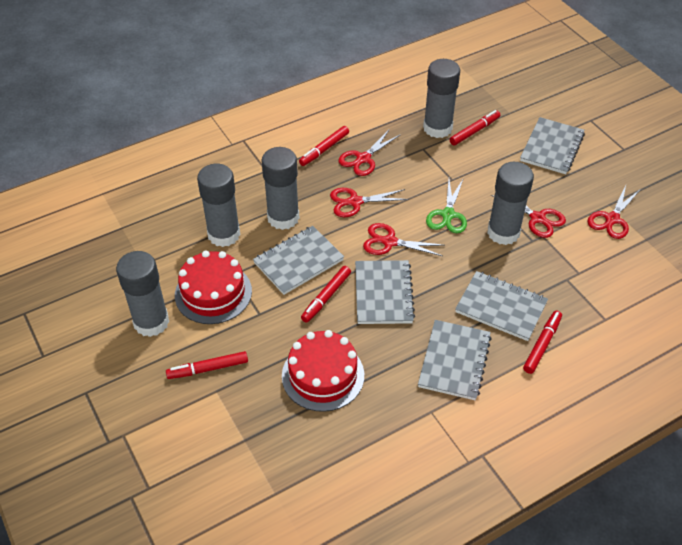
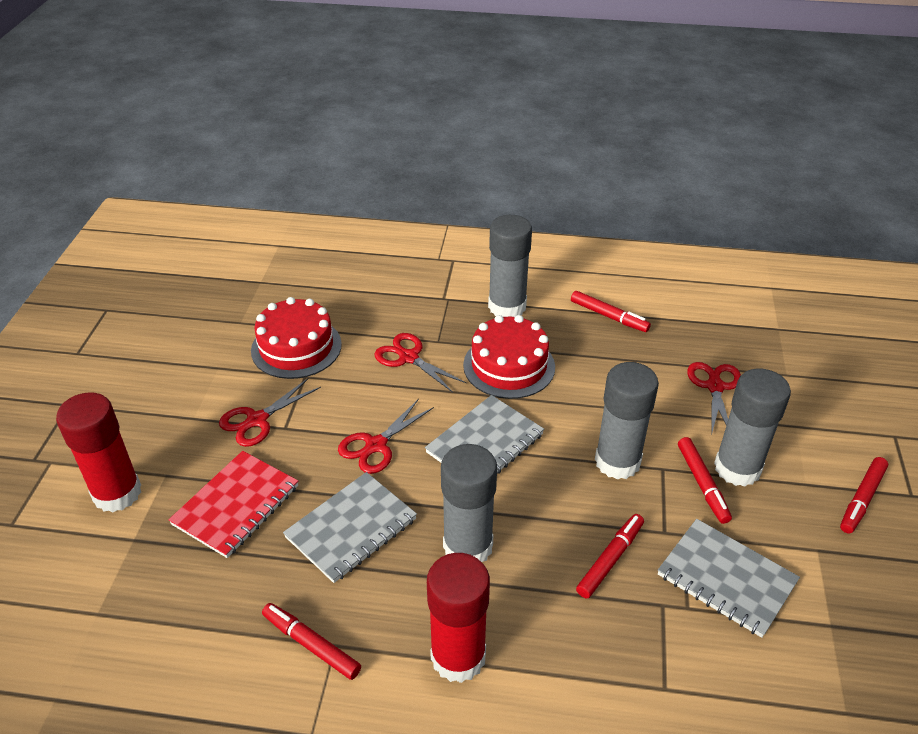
green scissors: [426,178,467,233] = 1 -> none = 0
grey glue stick: [116,251,169,337] [197,164,240,247] [262,147,299,230] [423,59,460,138] [487,162,534,245] = 5 -> [441,444,497,562] [488,215,532,317] [595,362,659,479] [714,368,791,487] = 4
grey notebook: [253,226,344,295] [355,260,415,324] [418,320,492,400] [455,271,548,341] [520,117,585,174] = 5 -> [283,472,417,583] [425,395,544,474] [658,519,800,638] = 3
red glue stick: none = 0 -> [56,392,141,512] [427,553,490,683] = 2
red notebook: none = 0 -> [168,451,298,558] = 1
red scissors: [330,188,408,217] [339,130,401,176] [363,223,444,256] [491,195,566,238] [588,186,641,239] = 5 -> [219,378,321,447] [338,399,434,474] [374,333,466,393] [687,362,741,436] = 4

